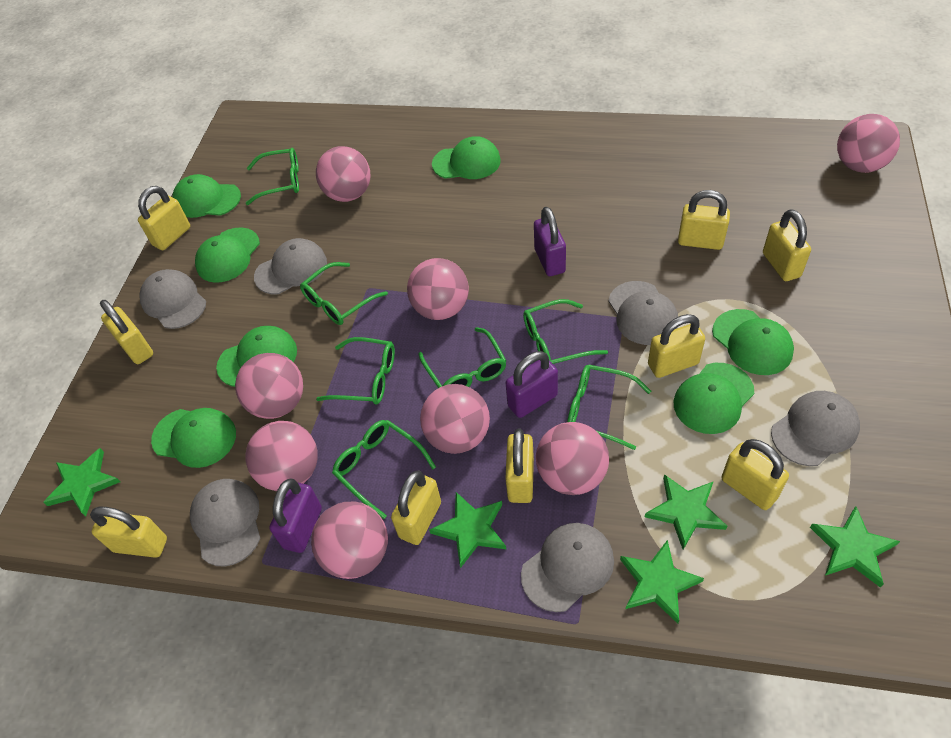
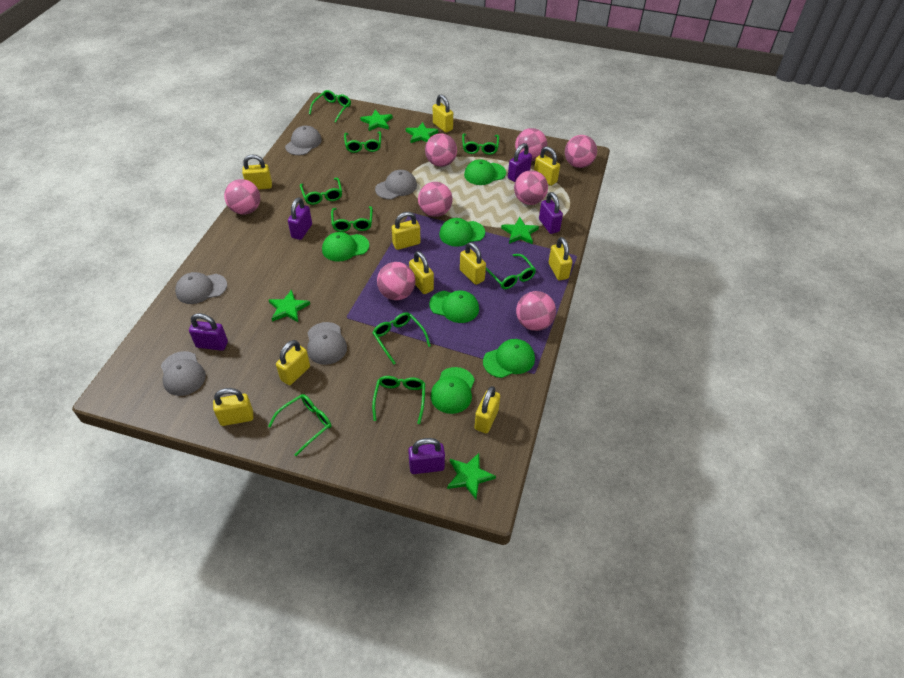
green cap: [151,408,236,468] [172,174,241,218] [195,227,260,283] [216,326,297,387] [432,136,501,179] [674,363,754,434] [712,309,794,375] = 7 -> [322,232,369,262] [429,290,479,323] [431,367,475,414] [439,218,485,247] [464,159,506,185] [483,339,535,378] = 6
green glasses: [246,148,299,205] [300,262,388,325] [316,337,395,405] [332,420,436,519] [418,327,506,388] [523,299,608,364] [567,365,651,450] = 7 -> [268,394,331,456] [300,178,342,205] [309,90,351,123] [331,206,373,232] [344,131,381,153] [372,312,431,364] [372,376,425,424] [462,133,499,155] [486,254,536,289] = 9
grey cap: [140,269,206,329] [190,479,261,566] [254,238,327,294] [521,523,614,612] [608,281,678,345] [771,391,860,466] = 6 -> [161,351,206,396] [175,272,227,304] [285,126,322,155] [307,322,347,365] [375,170,417,200] = 5
purple padlock: [270,479,322,553] [506,351,558,418] [534,207,566,276] = 3 -> [189,313,228,351] [288,197,312,240] [408,438,445,474] [508,143,532,182] [539,192,563,234] = 5
yellow padlock: [90,507,167,558] [100,300,153,364] [138,186,190,250] [391,470,441,545] [505,428,534,503] [648,314,705,378] [678,190,730,250] [721,439,789,510] [763,209,811,281] = 9 -> [213,388,253,426] [242,155,272,190] [276,340,310,385] [392,212,420,250] [409,251,434,294] [433,94,453,133] [460,242,486,285] [474,386,500,433] [534,146,560,186] [549,237,572,281] = 10

